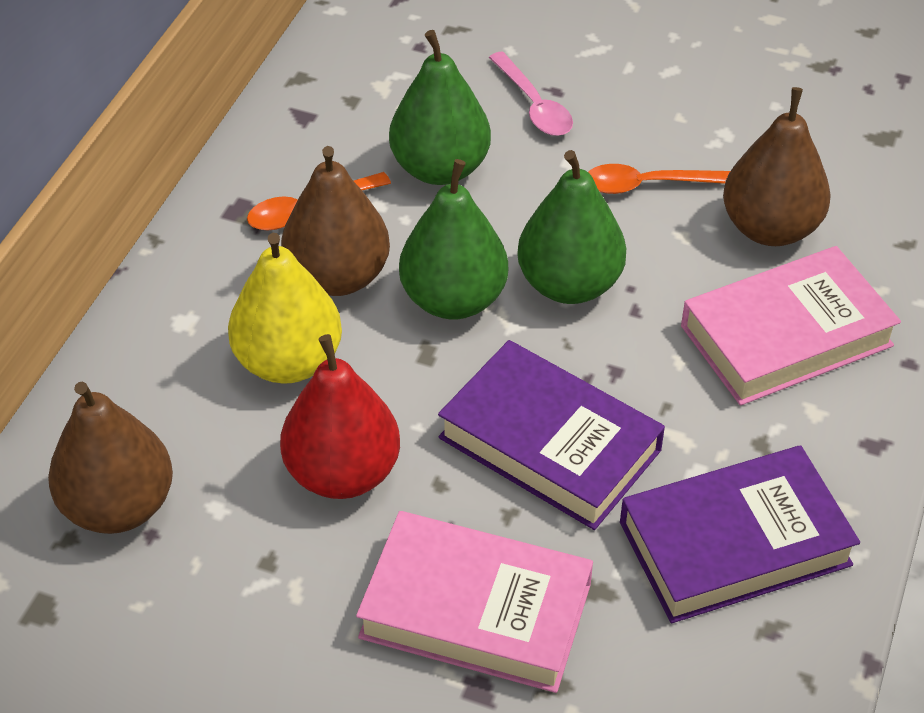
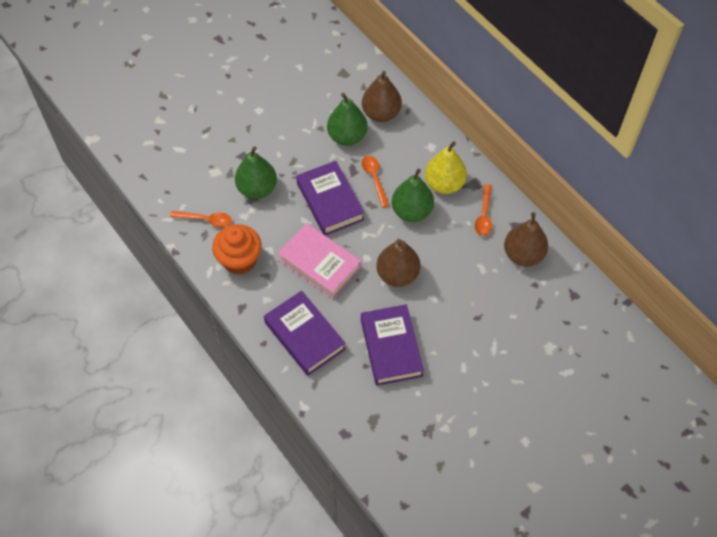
orange cupcake: none = 0 -> [212,224,262,275] = 1
orange spoon: [247,172,391,231] [588,164,730,194] = 2 -> [170,211,232,227] [362,155,389,207] [475,184,492,236] = 3
pink book: [356,511,593,693] [681,246,901,406] = 2 -> [278,223,361,299] = 1
pink spoon: [489,51,573,136] = 1 -> none = 0
purple book: [438,340,665,530] [620,445,860,623] = 2 -> [264,291,345,376] [296,161,364,235] [361,304,424,386] = 3
red pear: [280,334,400,499] = 1 -> none = 0

